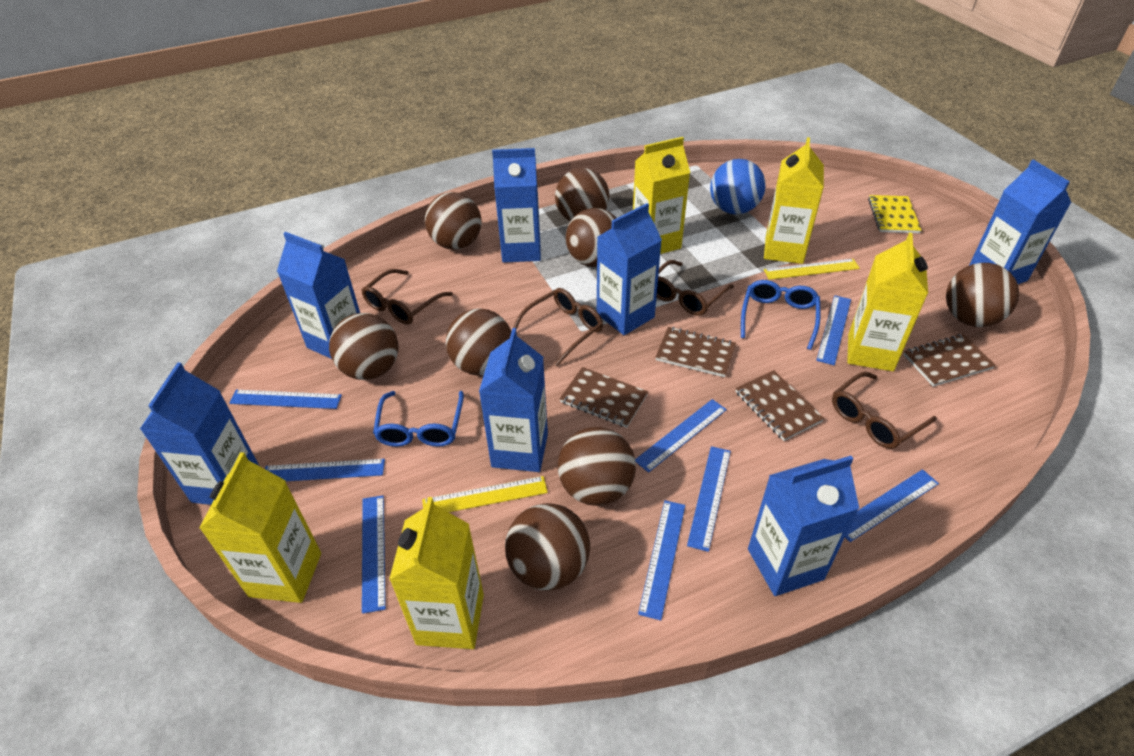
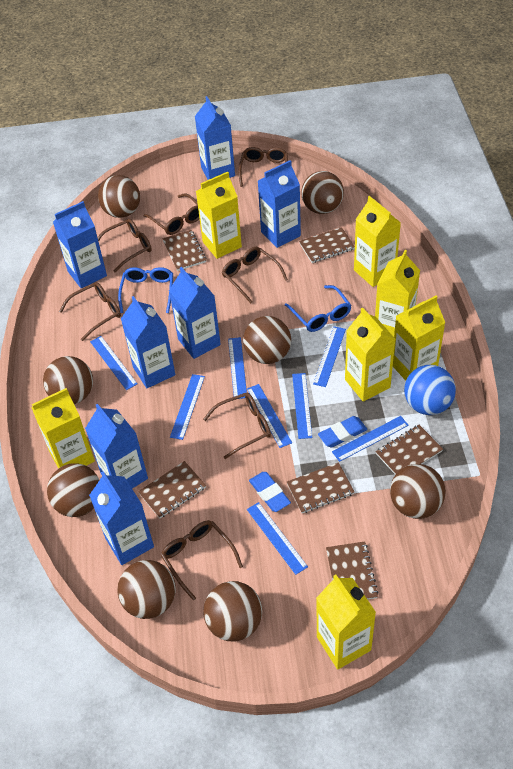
blue eraser: none = 0 -> [249,472,291,512] [318,416,367,448] = 2
brown glasses: [361,269,453,325] [511,288,603,366] [656,260,734,316] [832,372,937,449] = 4 -> [59,282,121,341] [98,219,152,272] [144,193,200,235] [161,520,243,601] [203,393,271,459] [222,247,288,303] [239,147,288,187] = 7
brown notebook: [560,367,648,428] [656,327,736,377] [735,370,825,441] [903,334,996,387] = 4 -> [138,461,206,518] [162,230,207,271] [287,462,354,513] [299,227,355,263] [326,541,379,600] [376,425,443,475] = 6
yellow carton: [199,452,321,603] [389,497,484,649] [633,137,690,254] [764,137,824,264] [847,232,928,371] = 5 -> [31,388,95,469] [196,172,242,259] [316,575,376,669] [345,308,395,402] [354,196,401,287] [375,250,420,337] [393,296,445,380] = 7
yellow notebook: [868,195,922,233] = 1 -> none = 0
yellow ruler: [422,476,548,512] [764,259,860,280] = 2 -> none = 0

